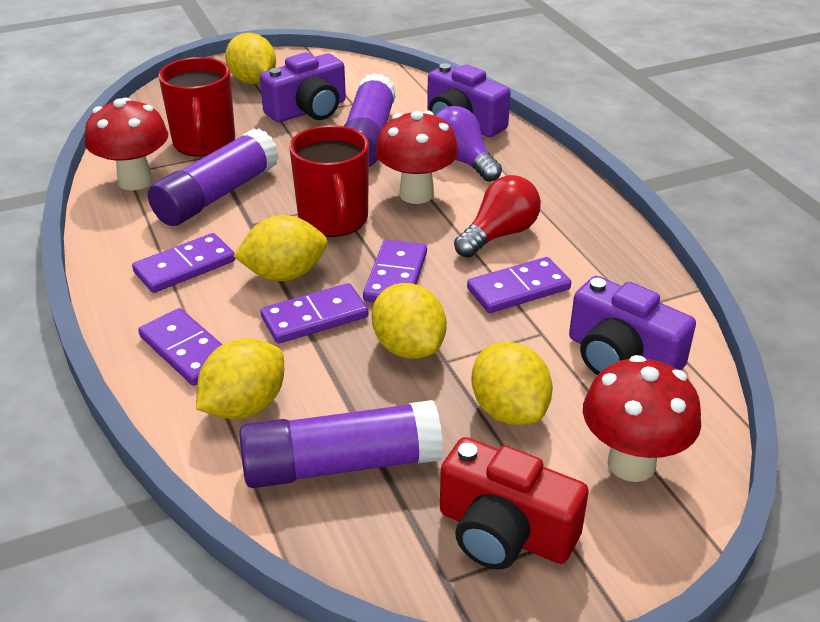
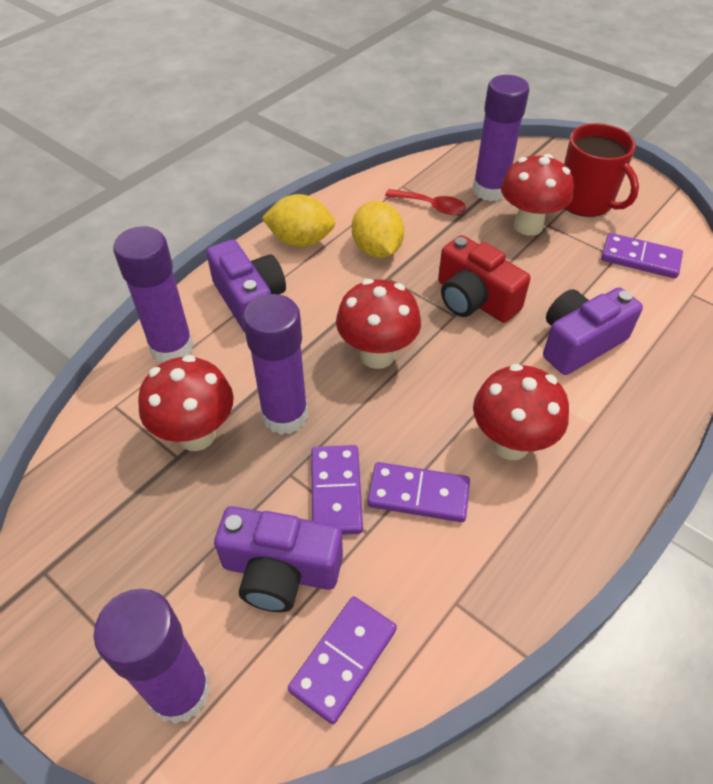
purple domino: [132,233,235,293] [138,308,223,386] [260,283,368,344] [363,240,427,302] [467,257,571,313] = 5 -> [288,596,397,724] [311,445,363,535] [368,462,470,522] [601,233,683,278] = 4
purple glue stick: [148,128,279,226] [239,400,443,488] [344,73,396,167] = 3 -> [94,589,211,724] [113,226,194,363] [243,294,308,435] [473,75,529,201] = 4
purple light bulb: [434,106,502,182] = 1 -> none = 0
red light bulb: [454,175,541,258] = 1 -> none = 0
red mug: [158,57,235,157] [289,125,369,237] = 2 -> [564,123,639,217] = 1
red mushroom: [85,97,168,190] [375,110,458,204] [583,355,701,482] = 3 -> [138,355,234,451] [336,279,421,369] [473,364,569,460] [501,154,574,236] = 4
red spoon: none = 0 -> [385,189,466,215] = 1
yellow lemon: [196,338,284,419] [225,33,276,84] [233,215,328,281] [372,283,447,359] [472,342,553,425] = 5 -> [262,194,335,247] [352,201,404,258] = 2

